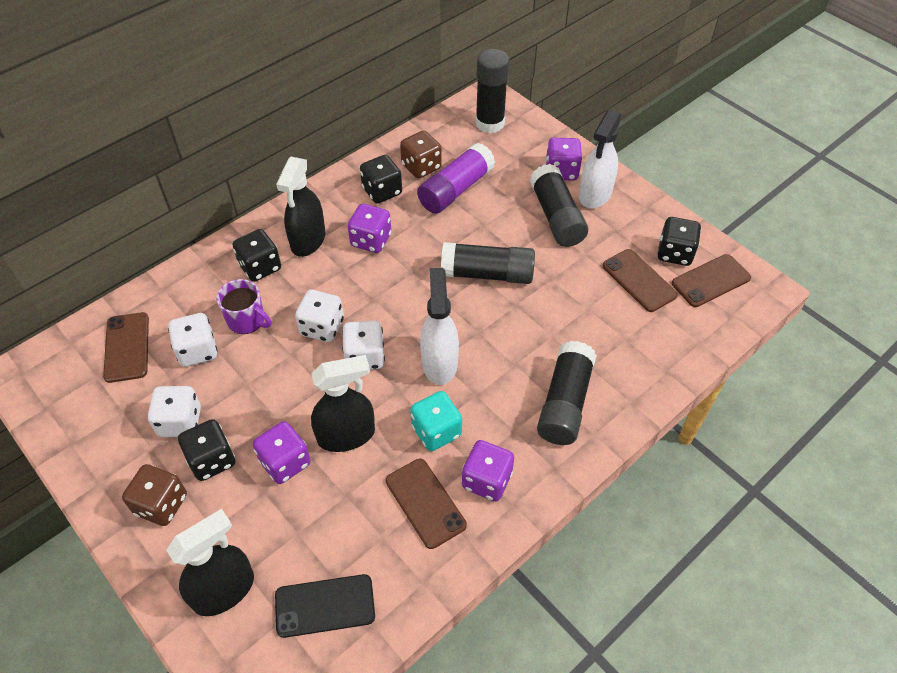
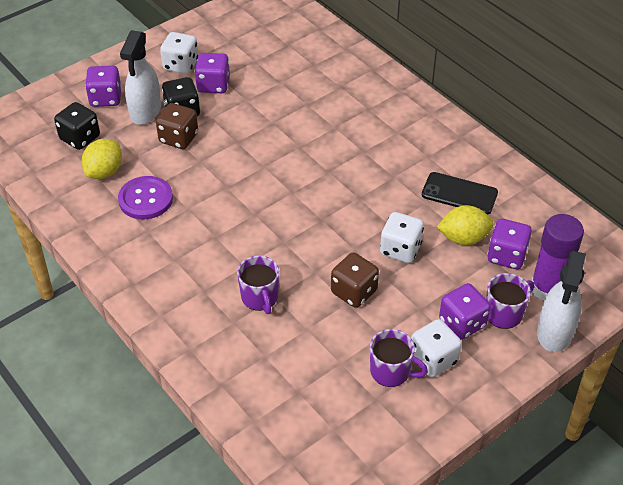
black dice: [178,419,235,481] [233,229,281,282] [360,155,402,204] [658,217,701,266] = 4 -> [54,102,100,150] [162,77,200,116] = 2
black glue stick: [441,242,535,284] [475,49,510,133] [529,164,588,247] [537,341,597,445] = 4 -> none = 0
black spray bottle: [166,509,254,616] [276,156,325,257] [311,355,375,452] = 3 -> none = 0
brown phone: [103,312,149,383] [386,459,467,549] [603,249,678,312] [672,254,751,307] = 4 -> none = 0
purple button: none = 0 -> [118,176,173,219] = 1
purple mug: [216,279,271,334] = 1 -> [237,256,279,314] [370,329,428,387] [486,273,534,329] = 3
turquoise dice: [410,391,462,451] = 1 -> none = 0
white dice: [148,386,201,438] [168,313,217,367] [295,290,344,342] [342,320,385,370] = 4 -> [160,32,198,74] [380,212,424,263] [411,319,462,377] = 3
yellow lemon: none = 0 -> [82,139,122,179] [436,205,494,245] = 2

